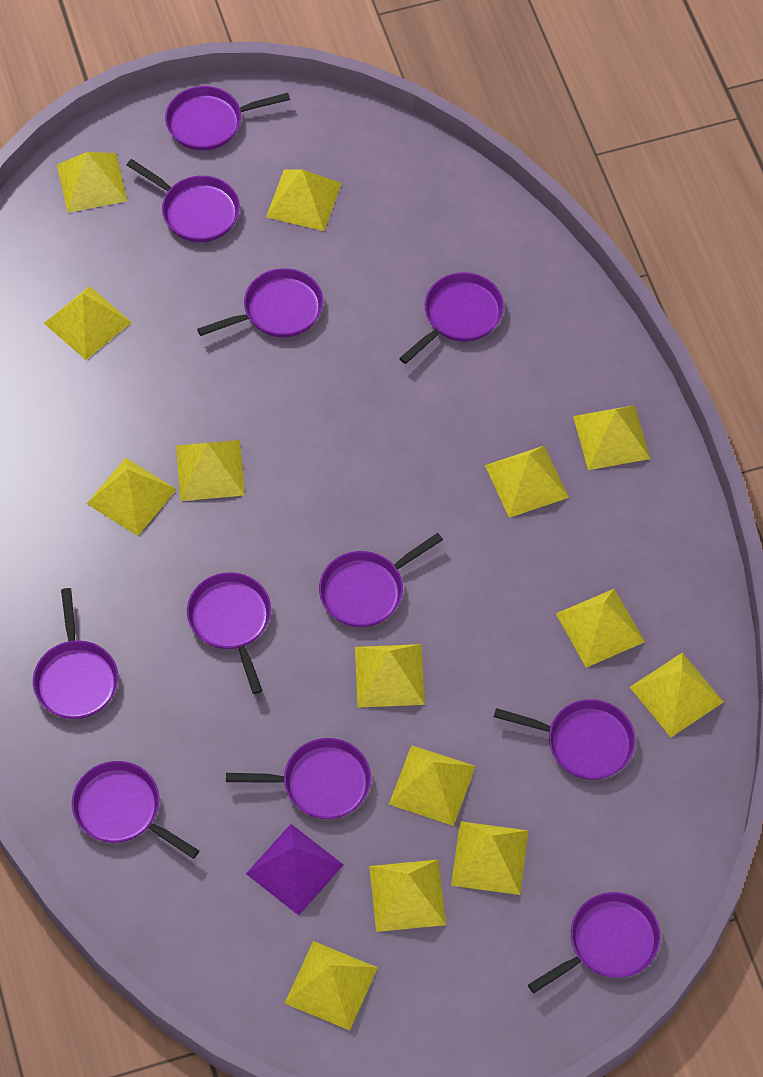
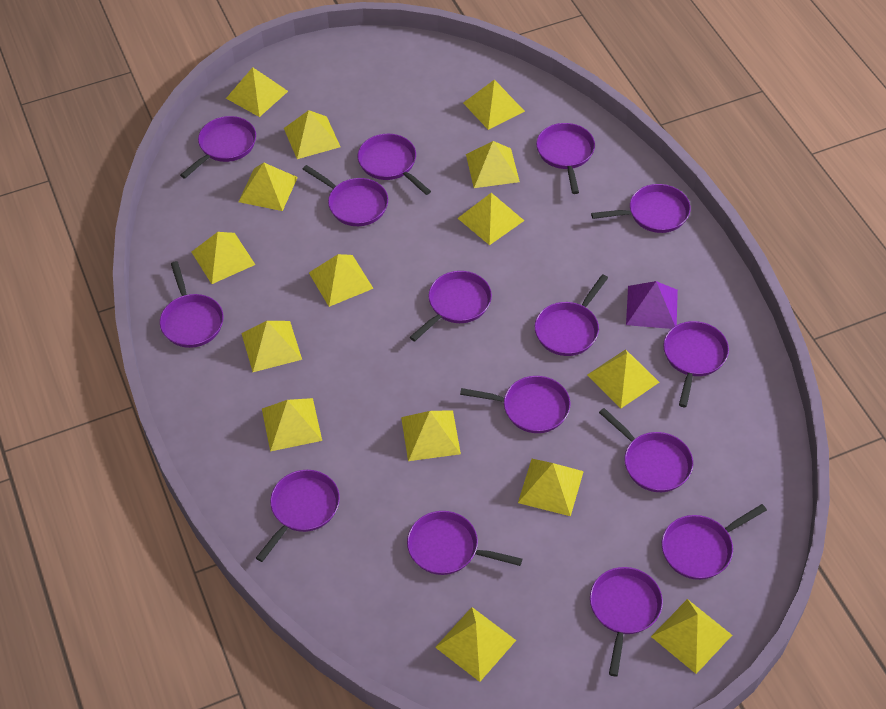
purple pan: [33,588,118,719] [72,761,199,859] [127,159,240,242] [165,86,290,151] [187,572,271,694] [197,268,323,337] [226,738,371,819] [319,533,443,627] [399,272,504,364] [494,699,636,780] [528,892,661,993] = 11 -> [160,261,223,348] [180,116,256,178] [256,470,340,562] [302,165,388,226] [358,134,431,195] [407,511,522,575] [410,271,492,342] [460,376,570,433] [535,274,608,356] [536,123,595,194] [590,567,663,676] [591,184,691,233] [599,408,693,492] [662,504,767,580] [663,321,729,407] = 15
yellow pyramid: [44,286,132,360] [57,152,127,213] [87,458,177,536] [176,440,245,501] [266,169,342,231] [284,941,378,1030] [355,644,425,707] [369,860,446,932] [389,745,476,826] [451,821,529,895] [485,446,569,518] [556,589,645,668] [573,405,650,470] [630,653,724,737] = 14 -> [192,232,256,284] [226,67,288,117] [238,163,298,211] [241,321,302,372] [262,398,322,451] [284,110,340,159] [309,254,374,307] [401,410,461,461] [435,607,516,682] [458,193,524,245] [463,79,525,130] [466,141,520,188] [518,459,584,516] [587,349,660,408] [651,599,732,674] = 15

